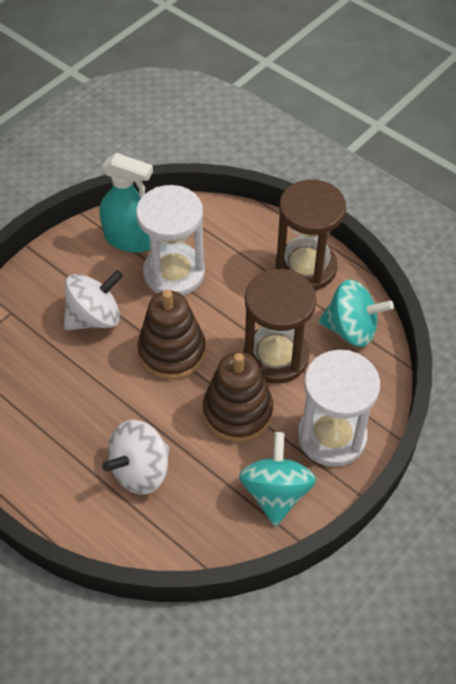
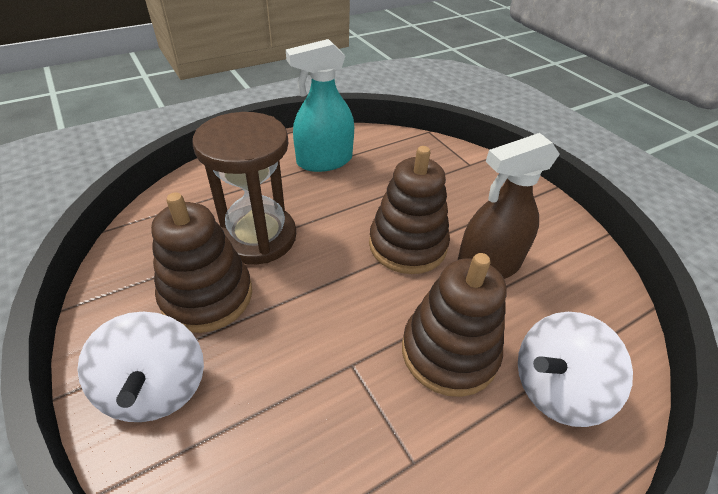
brown hourglass: [243,269,316,384] [276,180,346,290] = 2 -> [193,112,296,264] = 1
brown spray bottle: none = 0 -> [458,133,560,279] = 1
brown stacking toy: [138,290,206,379] [203,352,273,442] = 2 -> [151,192,252,333] [369,146,450,274] [402,253,506,397] = 3
turquoise spinning top: [239,432,316,526] [319,279,394,347] = 2 -> none = 0
white hourglass: [136,185,205,296] [298,350,380,467] = 2 -> none = 0

